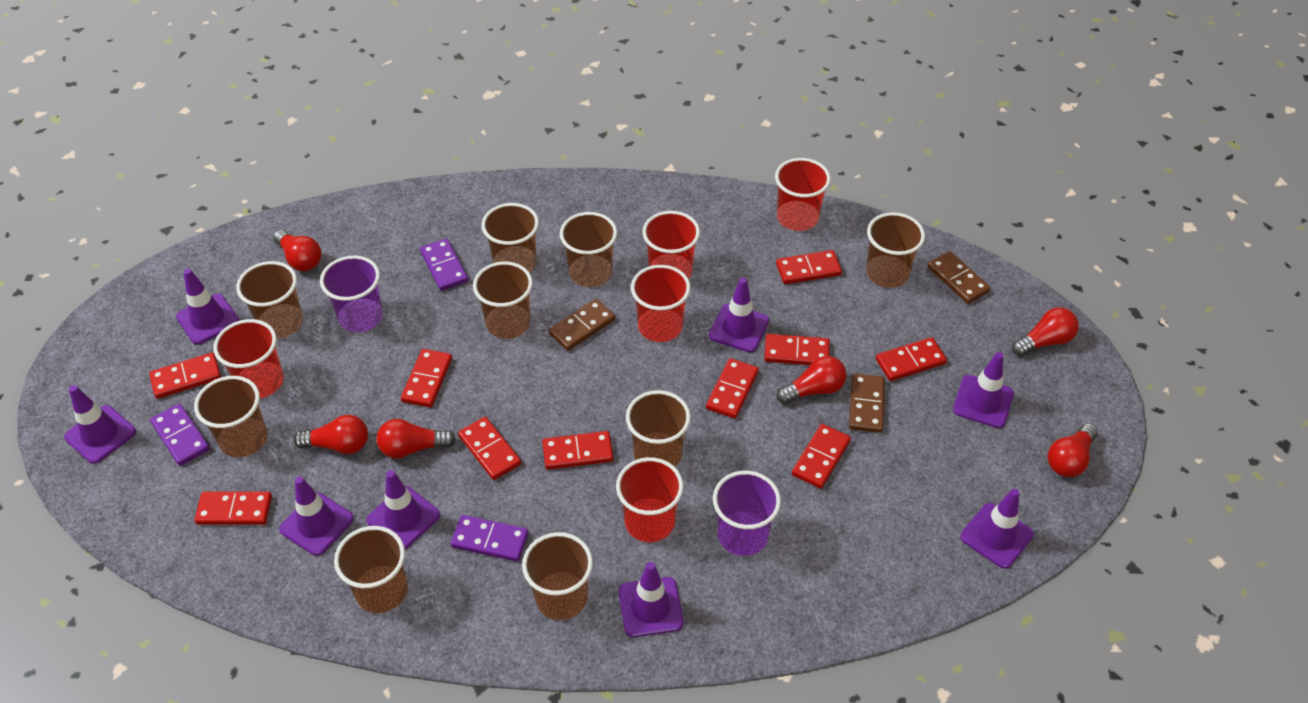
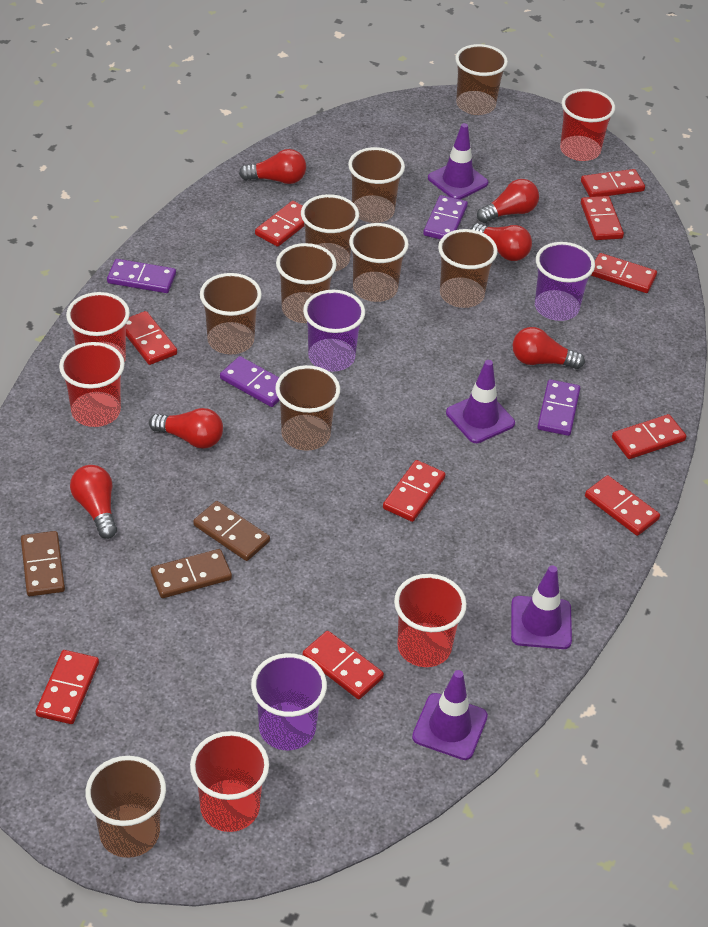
purple cup: [320,256,383,333] [713,471,781,556] = 2 -> [251,653,327,750] [303,290,365,371] [535,242,595,321] = 3
purple domino: [150,404,210,466] [420,238,468,291] [451,515,529,562] = 3 -> [107,259,176,293] [220,356,280,407] [423,195,468,240] [538,379,580,436] = 4
purple traffic cone: [64,385,136,464] [176,268,239,344] [279,476,354,556] [366,470,440,549] [619,562,684,637] [709,278,769,352] [953,352,1014,428] [960,489,1034,569] = 8 -> [412,670,488,760] [428,123,488,199] [446,360,515,443] [511,565,572,649] = 4

